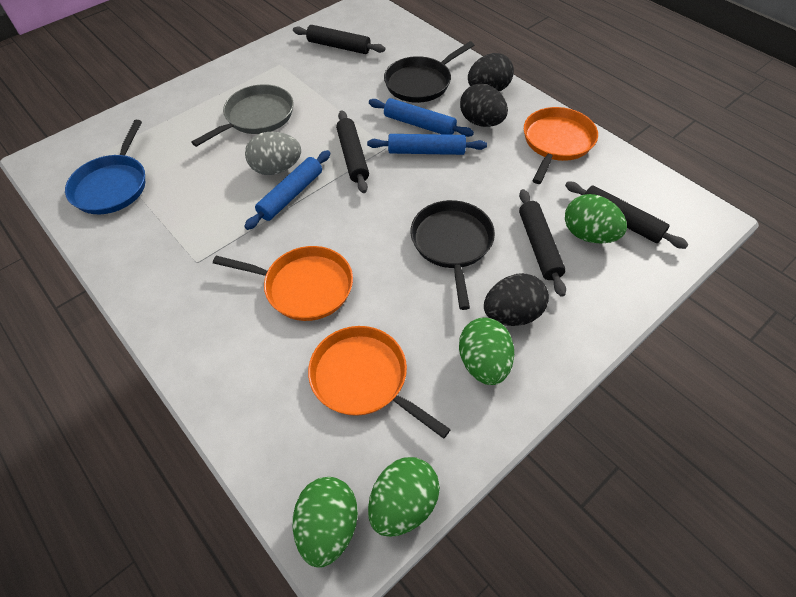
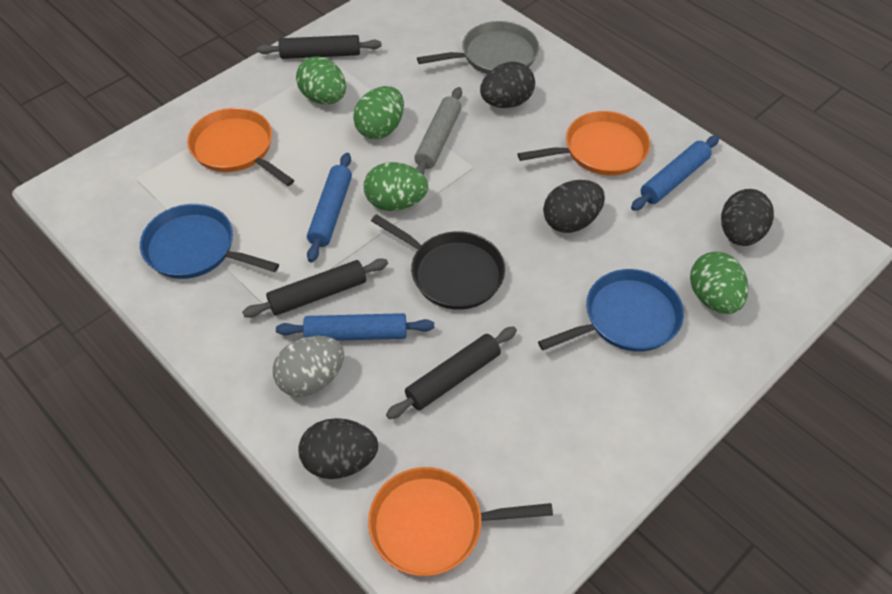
black egg: [460,84,508,127] [468,53,514,91] [484,273,549,326] = 3 -> [299,418,378,479] [480,62,535,108] [543,180,605,233] [721,189,774,246] = 4
black pan: [384,41,474,103] [411,200,495,310] = 2 -> [371,214,505,310] = 1
black rolling pin: [293,25,385,54] [336,110,369,193] [519,189,566,297] [565,182,689,249] = 4 -> [242,258,388,318] [257,35,382,59] [386,326,517,419] = 3
blue pan: [65,120,145,214] = 1 -> [140,204,279,279] [538,269,684,352] = 2
grey rolling pin: none = 0 -> [414,87,462,175] = 1

